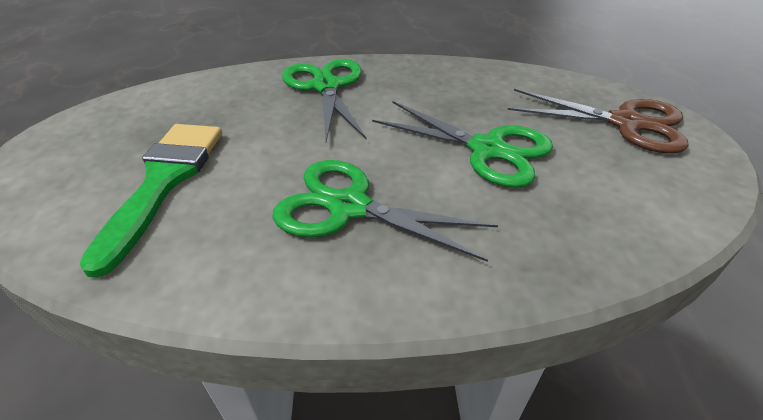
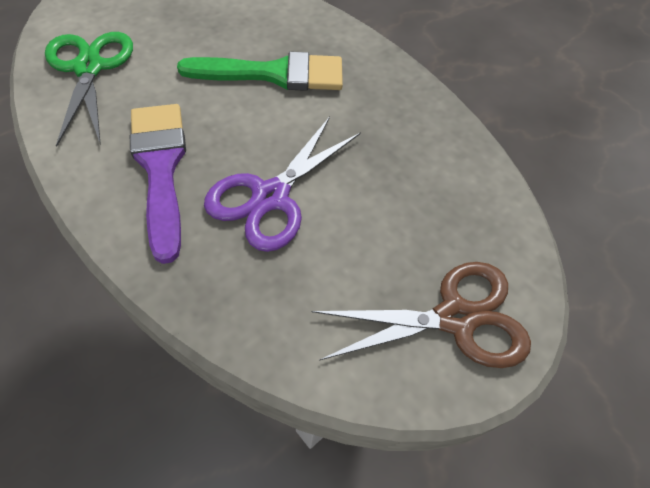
green scissors: [272,160,498,262] [282,59,367,141] [372,101,553,188] = 3 -> [45,32,133,146] = 1
purple brush: none = 0 -> [130,104,186,264] = 1
purple scissors: none = 0 -> [204,117,361,252] = 1

